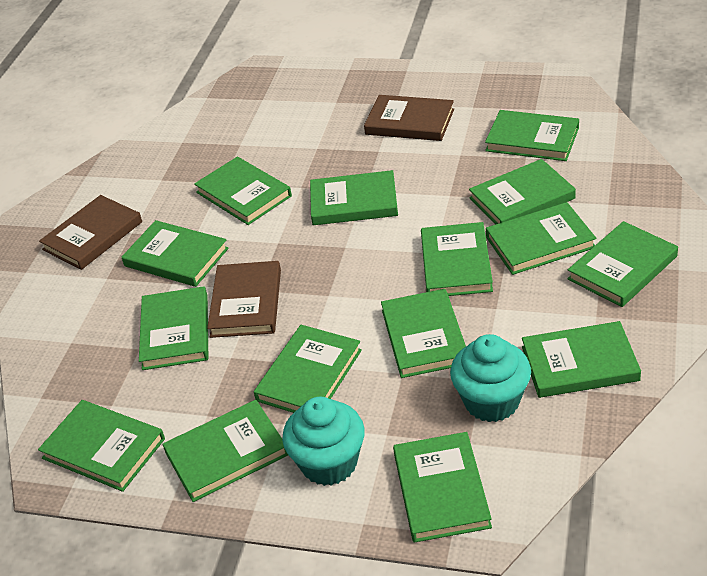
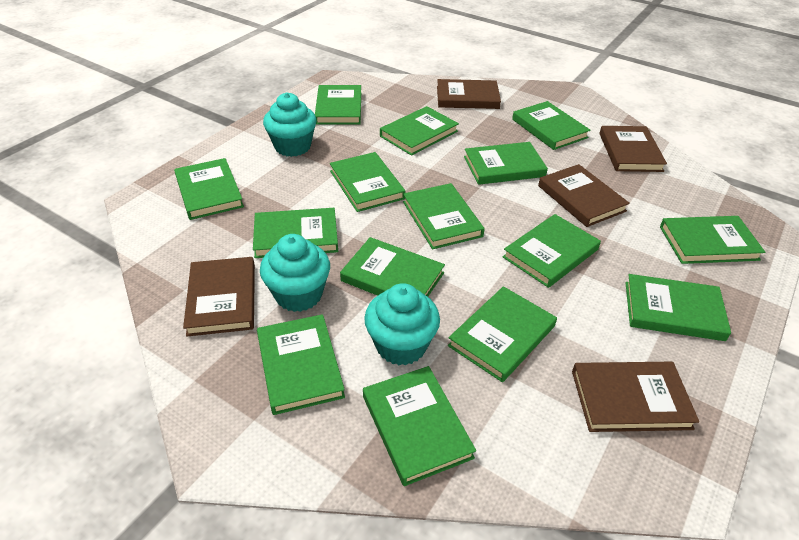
brown book: [39,195,142,270] [207,261,281,338] [364,95,454,141] = 3 -> [183,257,255,337] [437,79,501,109] [538,164,630,227] [572,362,699,432] [599,126,667,172] = 5
turquoise cupcake: [282,397,365,486] [450,334,531,422] = 2 -> [260,234,330,312] [263,93,316,157] [364,283,440,365] = 3

